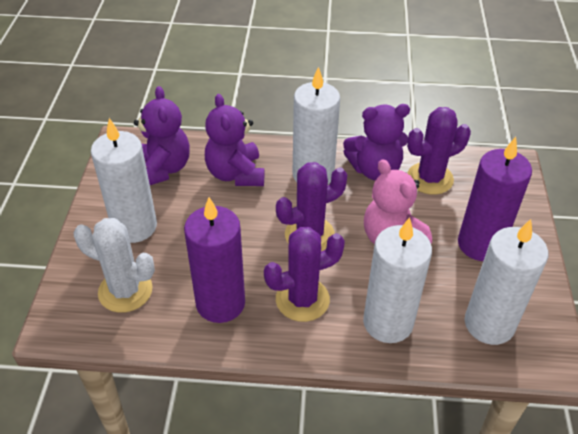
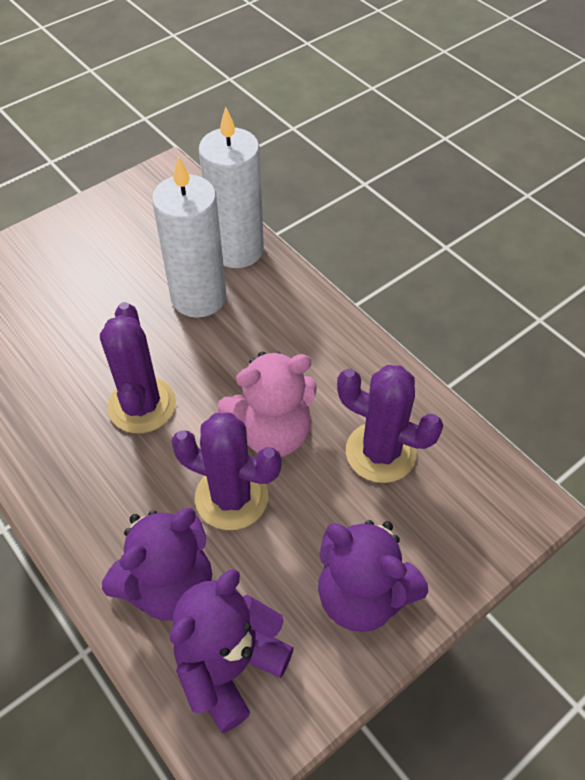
purple candle: [184,197,245,323] [458,137,532,261] = 2 -> none = 0
white cactus: [73,218,155,313] = 1 -> none = 0
white candle: [91,118,157,243] [293,67,340,185] [363,217,432,343] [465,219,548,345] = 4 -> [152,156,227,318] [199,107,264,268] = 2

